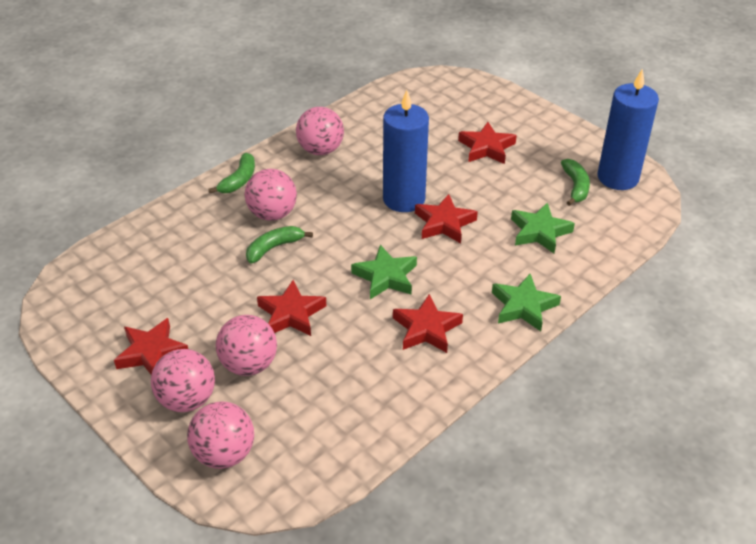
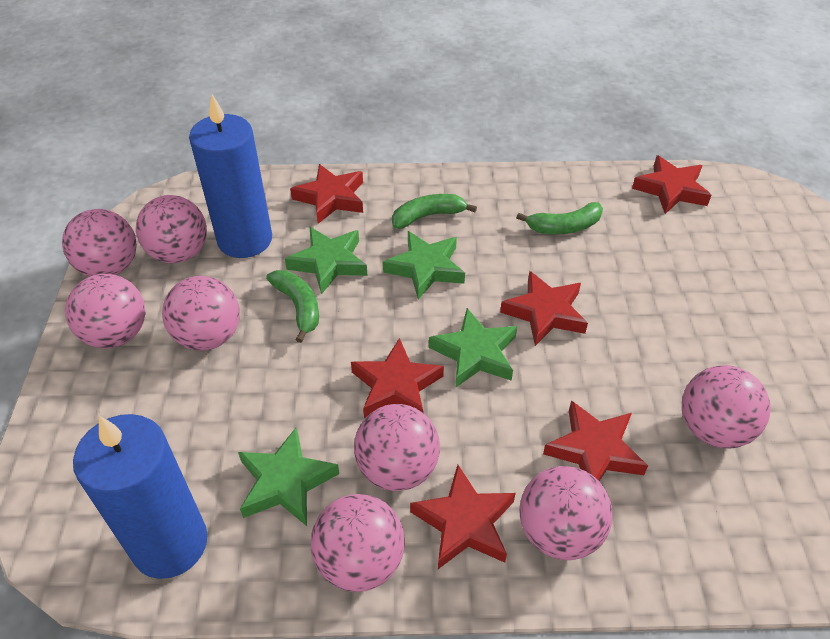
green star: [351,245,417,299] [492,274,561,331] [511,202,575,253] = 3 -> [238,427,339,526] [285,227,367,294] [383,231,465,300] [429,308,517,387] = 4
pink ball: [151,349,215,412] [187,402,254,469] [216,315,277,376] [245,169,297,221] [296,107,344,155] = 5 -> [62,209,137,277] [65,274,146,348] [136,195,207,263] [162,276,240,351] [311,494,405,592] [354,404,440,491] [519,466,613,560] [682,365,771,449] = 8
red star: [114,318,188,375] [257,280,327,336] [393,294,463,353] [415,194,478,243] [458,122,517,164] = 5 -> [290,164,363,224] [351,338,444,418] [410,465,516,569] [500,271,588,346] [543,401,648,481] [632,155,711,214] = 6

